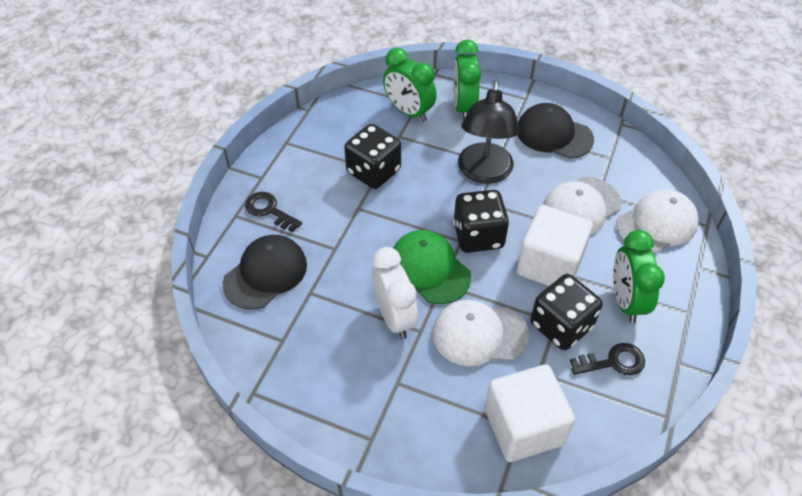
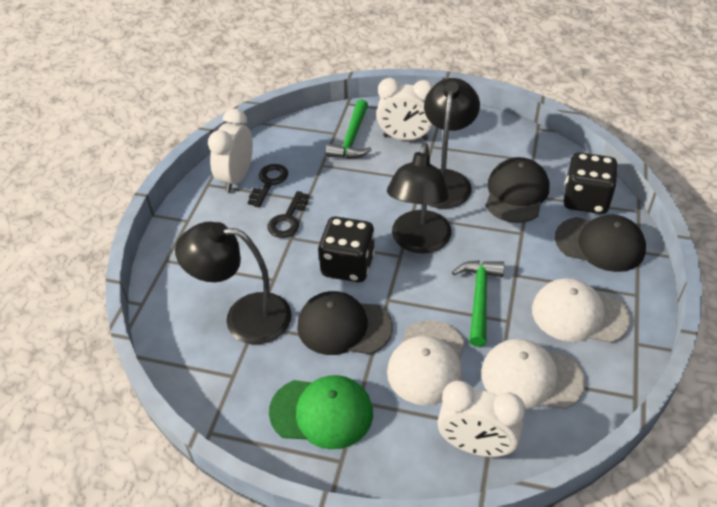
black cap: [223,235,307,310] [518,103,594,159] = 2 -> [297,291,393,355] [486,157,549,223] [555,215,646,272] = 3
black dice: [344,124,401,189] [453,190,509,253] [531,274,602,350] = 3 -> [318,216,375,282] [564,152,618,214] = 2
black lamp: [458,80,520,184] = 1 -> [175,222,292,344] [387,143,452,253] [424,78,480,209] = 3
green clock: [383,48,437,122] [453,40,481,120] [613,230,665,323] = 3 -> none = 0
green hammer: none = 0 -> [326,99,372,159] [452,260,504,347] = 2
white clock: [372,247,418,339] = 1 -> [208,109,253,192] [377,78,434,140] [437,381,525,457] = 3
white cube: [485,364,575,462] [517,205,593,286] = 2 -> none = 0

